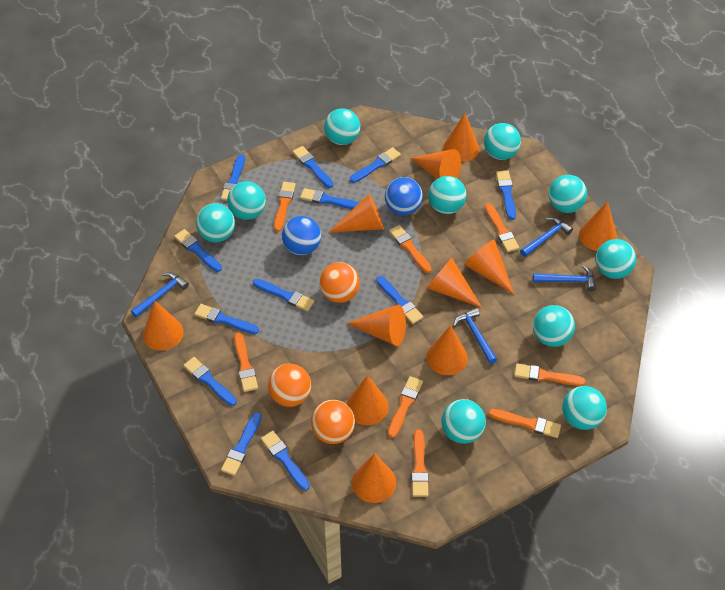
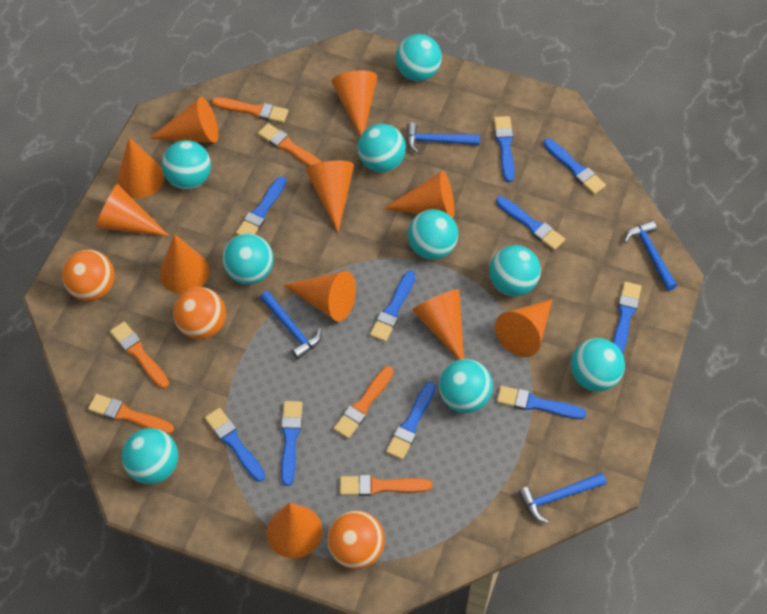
blue ball: [282,216,321,255] [385,177,423,215] = 2 -> none = 0
blue brush: [174,229,222,272] [183,357,237,406] [194,304,259,334] [221,154,245,201] [221,412,262,476] [253,279,314,311] [261,431,310,491] [292,146,333,188] [300,188,359,209] [350,147,401,183] [376,276,424,324] [496,171,516,220] = 12 -> [205,408,265,482] [236,176,287,235] [281,401,302,486] [370,271,416,342] [386,382,436,460] [494,116,515,182] [496,196,565,250] [497,386,586,419] [543,138,606,194] [613,282,641,354] = 10
orange brush: [234,333,258,392] [274,182,296,232] [388,376,423,438] [389,225,432,273] [412,429,429,497] [485,203,519,252] [489,409,561,438] [514,363,586,386] = 8 -> [88,394,174,434] [110,322,169,389] [212,97,288,123] [258,123,322,167] [333,366,394,439] [340,475,432,496] = 6
turquoise ball: [196,203,235,242] [227,181,266,220] [324,108,360,145] [428,176,466,214] [442,399,486,444] [484,123,521,160] [533,305,575,347] [549,175,587,213] [562,386,607,430] [596,239,636,279] = 10 -> [122,428,178,484] [162,140,211,189] [222,233,274,285] [358,124,406,172] [395,34,442,81] [408,209,458,260] [439,359,493,413] [489,245,541,296] [571,338,625,392] = 9

